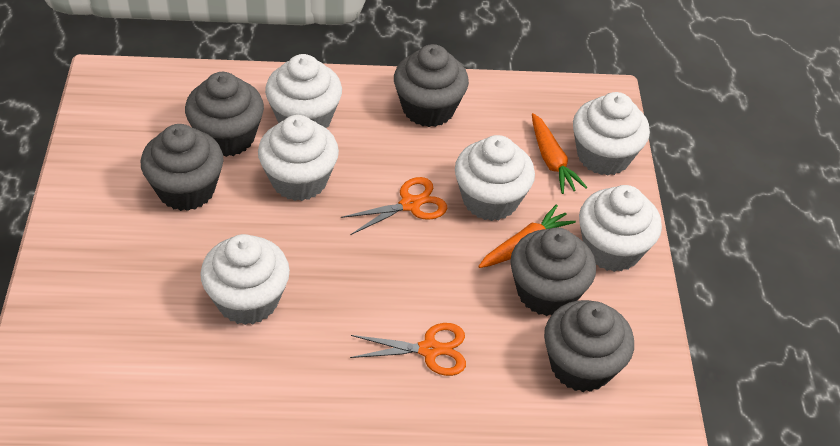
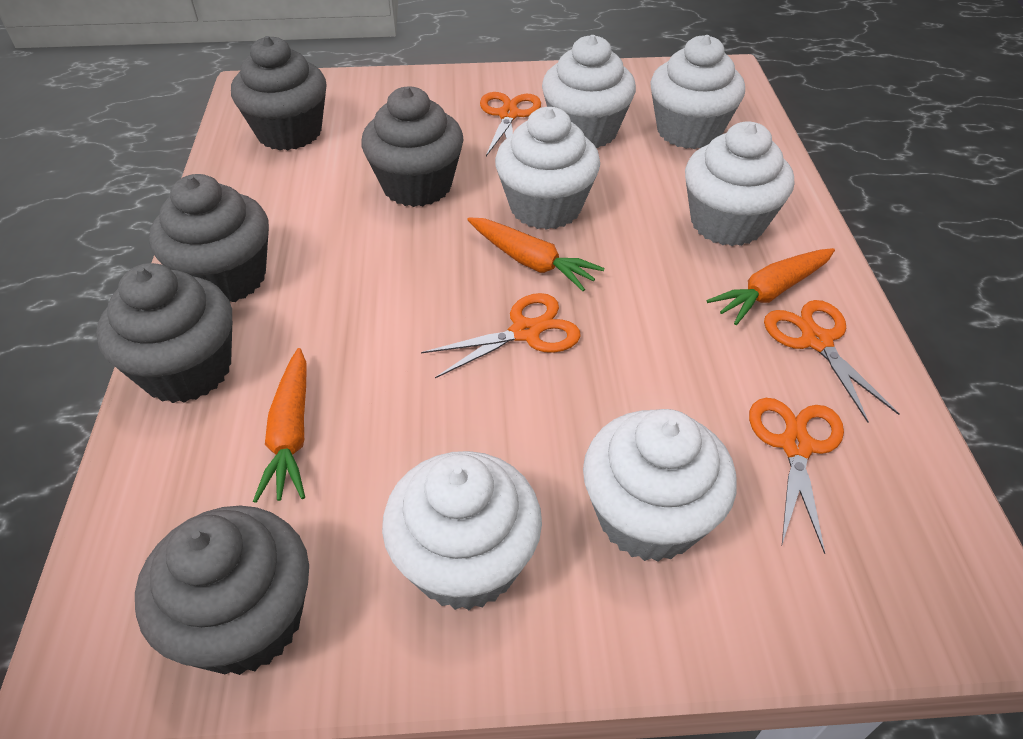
orange carrot: [478,205,576,268] [532,113,587,194] = 2 -> [253,348,307,503] [467,217,605,291] [706,248,835,325] = 3
orange scissors: [341,177,447,235] [350,323,466,376] = 2 -> [421,293,581,378] [480,92,541,156] [749,398,844,554] [764,300,899,423] = 4

